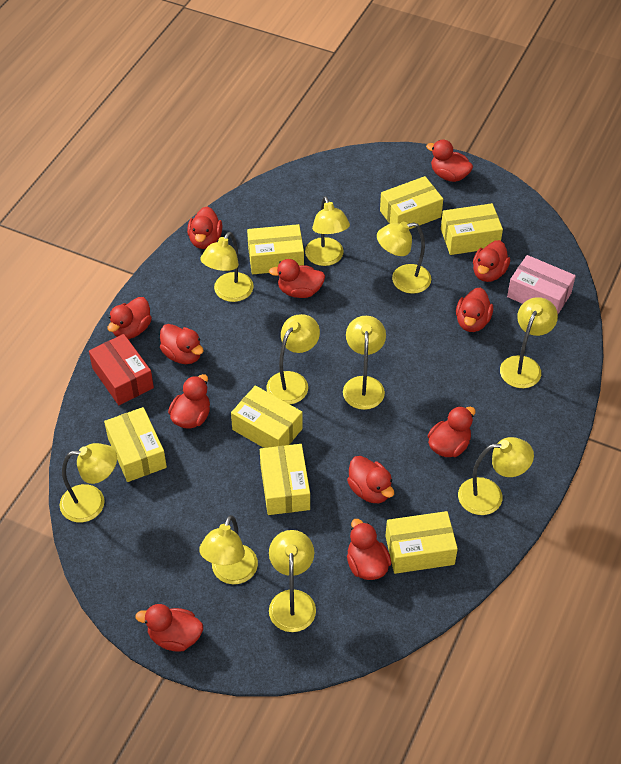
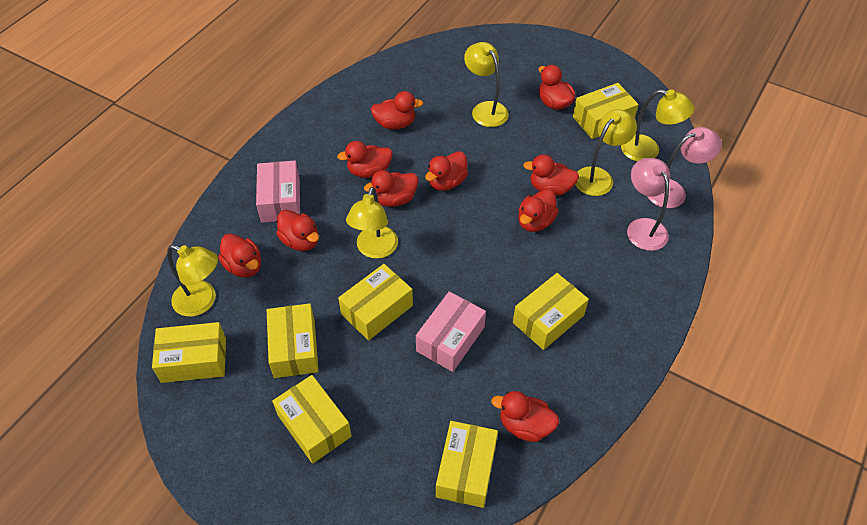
pink box: [507,255,576,314] = 1 -> [256,161,300,223] [416,291,486,372] = 2
pink lamp: none = 0 -> [627,158,670,251] [647,127,722,208] = 2
red box: [89,334,154,405] = 1 -> none = 0
red duck: [108,297,152,339] [135,604,203,652] [160,324,204,364] [168,374,210,429] [187,207,223,249] [269,259,325,298] [347,456,394,503] [347,519,392,580] [426,140,473,182] [428,406,476,457] [456,287,493,332] [473,240,510,282] = 12 -> [218,233,261,278] [276,210,319,251] [337,141,393,178] [364,170,418,207] [371,91,423,129] [425,151,468,191] [491,391,559,442] [518,189,559,232] [523,155,579,196] [539,65,575,110] = 10
yellow lamp: [60,443,117,522] [199,515,258,584] [200,232,254,302] [267,314,320,404] [269,530,316,632] [305,196,350,266] [343,316,386,410] [377,222,431,294] [458,437,534,515] [500,297,558,388] = 10 -> [167,245,218,317] [346,187,398,259] [464,42,509,127] [575,109,637,196] [621,89,694,162] = 5

